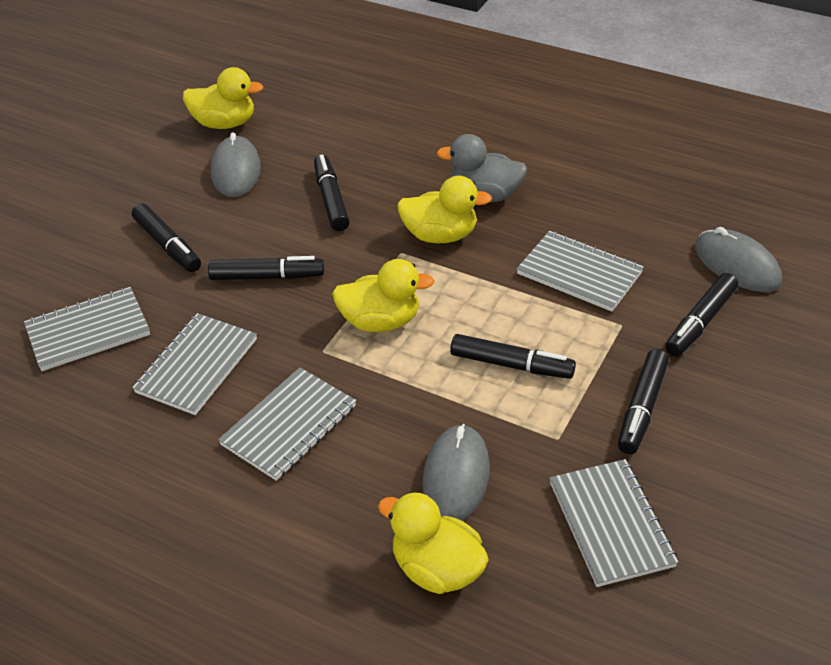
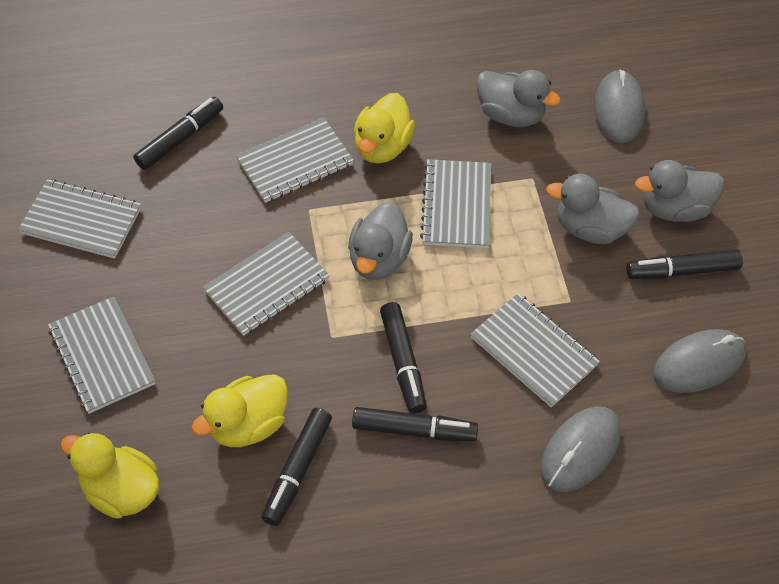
black marker: [132,203,201,272] [208,256,324,280] [314,155,350,231] [450,334,576,379] [618,349,669,454] [665,273,738,357] = 6 -> [134,97,223,170] [262,408,332,526] [352,407,478,442] [380,302,427,414] [626,249,743,279] = 5
grey duck: [437,134,527,202] = 1 -> [348,202,413,280] [476,70,561,127] [546,174,640,244] [635,160,724,222] = 4
grey notebook: [24,287,150,371] [132,313,257,415] [218,368,356,481] [517,231,644,311] [550,459,678,587] = 5 -> [18,179,141,259] [48,297,155,414] [203,232,330,336] [236,118,354,203] [420,159,491,248] [470,293,600,407] = 6
yellow duck: [183,67,263,129] [332,259,434,332] [378,492,489,594] [397,176,492,243] = 4 -> [61,432,159,519] [192,374,288,447] [354,93,415,163] = 3

